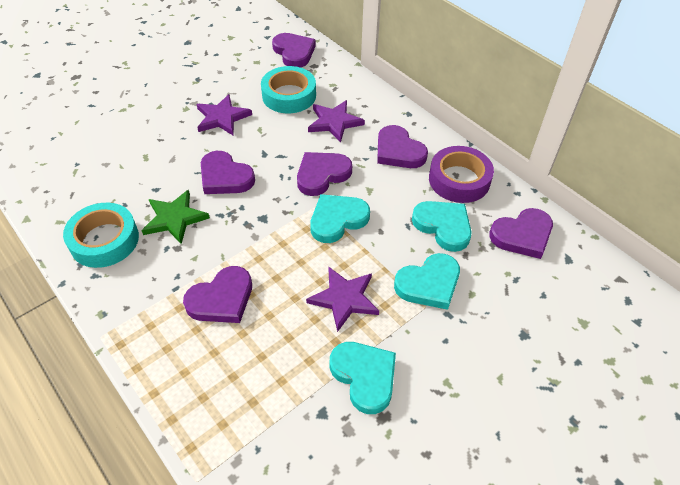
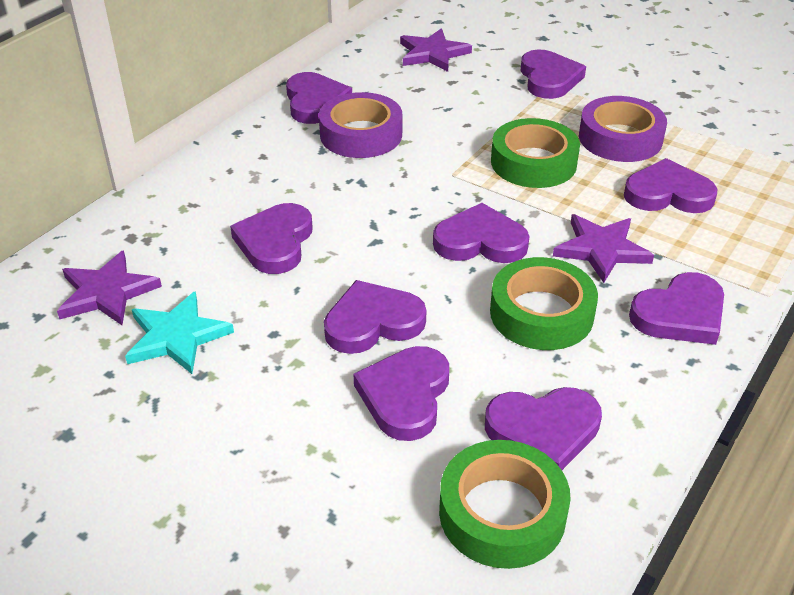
green star: [141,190,210,244] = 1 -> none = 0
green tape: none = 0 -> [439,440,571,569] [490,257,598,350] [491,118,580,188] = 3
purple heart: [183,266,252,323] [201,151,255,194] [272,33,316,68] [297,152,352,196] [377,125,428,168] [489,208,553,259] = 6 -> [230,203,313,274] [286,72,352,124] [324,280,426,354] [353,346,449,441] [433,203,530,263] [485,387,602,470] [521,49,586,99] [624,158,717,213] [629,272,724,345] = 9
purple tape: [429,146,494,203] = 1 -> [319,92,402,158] [579,96,667,162] = 2
turquoise heart: [310,194,370,243] [329,342,396,414] [394,253,460,310] [412,201,472,252] = 4 -> none = 0
turquoise star: none = 0 -> [125,291,234,374] = 1
turquoise tape: [63,203,139,268] [261,66,316,113] = 2 -> none = 0

